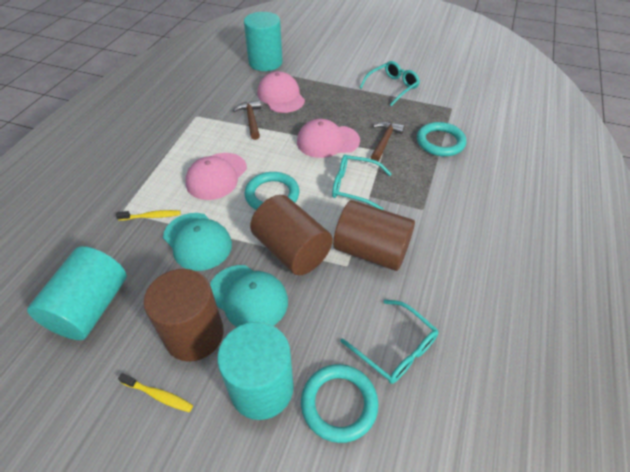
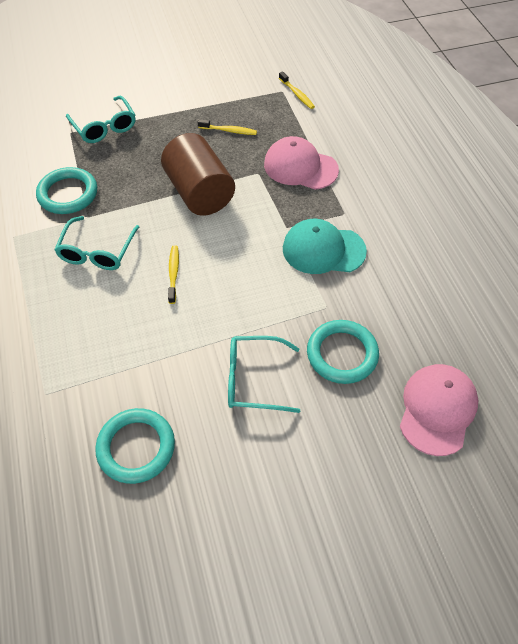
brown cylinder: [144,269,224,361] [250,195,333,276] [333,200,415,271] = 3 -> [161,133,235,216] = 1
brown hammer: [233,100,261,140] [371,122,405,162] = 2 -> none = 0
pink cap: [185,153,247,200] [257,71,305,113] [297,119,360,158] = 3 -> [264,136,339,190] [400,364,478,456] = 2
turquoise cap: [163,213,232,271] [210,265,288,327] = 2 -> [283,219,367,274] = 1
turquoise cylinder: [27,246,127,340] [217,322,294,420] [244,12,283,71] = 3 -> none = 0
yellow toothbrush: [116,210,180,221] [118,373,193,412] = 2 -> [168,245,179,304] [198,119,257,135] [279,71,315,109] = 3

